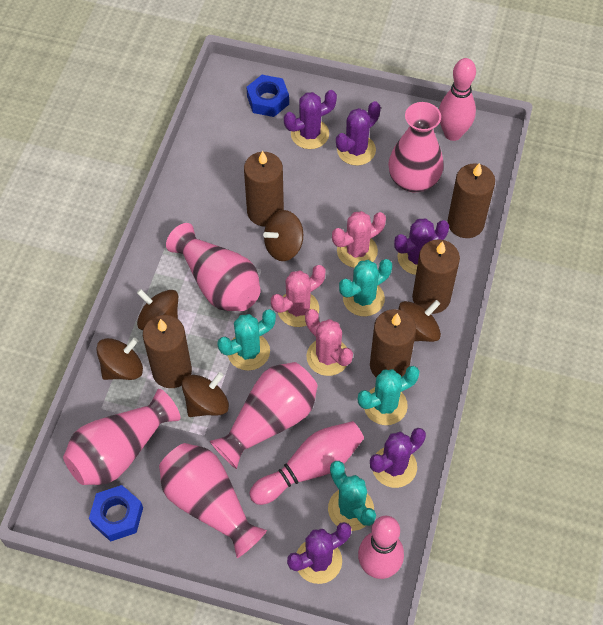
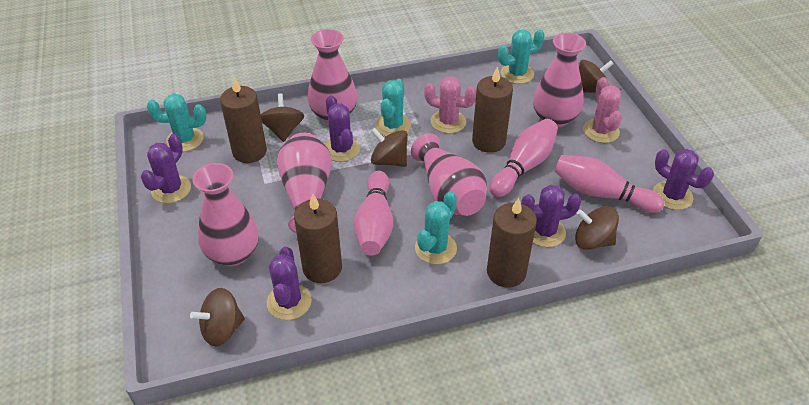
blue nut: [89,485,143,542] [246,75,289,117] = 2 -> none = 0
brown candle: [143,315,192,388] [244,151,284,226] [370,309,416,377] [412,239,460,314] [447,163,495,238] = 5 -> [220,77,267,163] [294,194,342,283] [472,67,513,153] [487,198,537,287] = 4
pink cactus: [271,265,325,327] [305,309,353,376] [332,211,386,268] = 3 -> [424,77,476,133] [583,77,622,143] = 2

